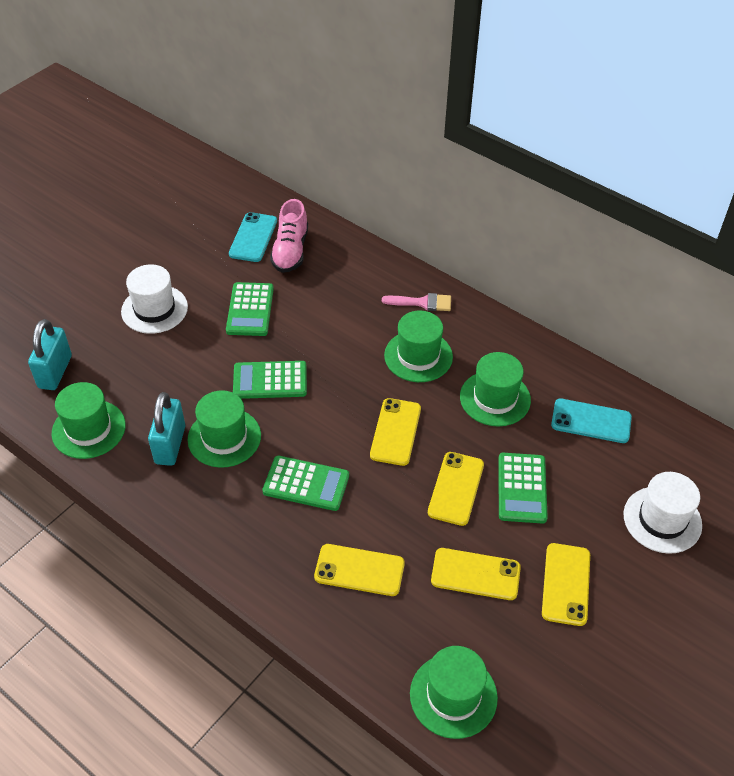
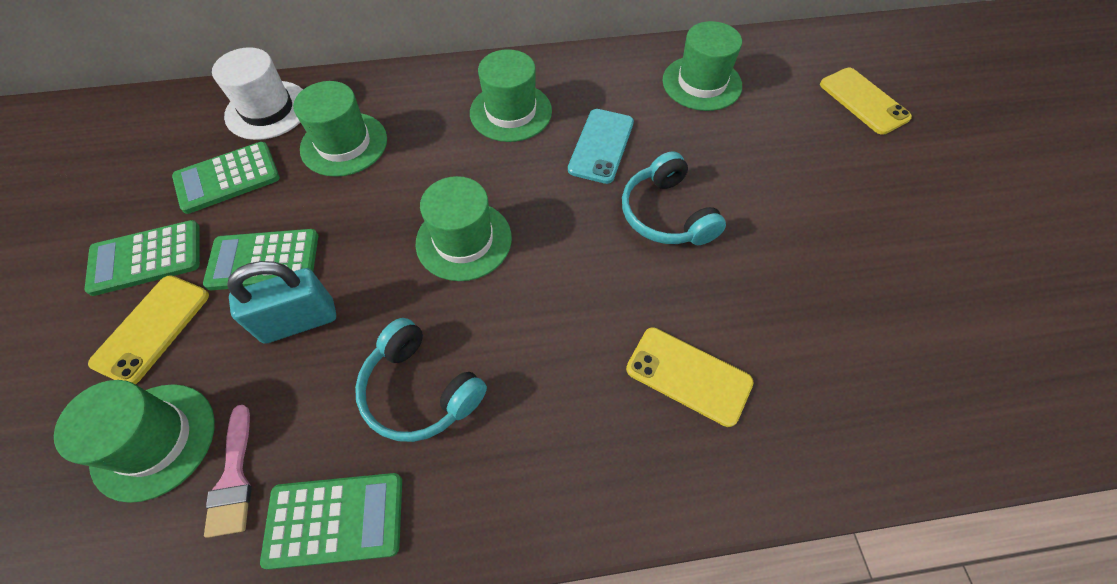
pink shoe: [270,199,308,273] = 1 -> none = 0
turquoise headphones: none = 0 -> [355,318,487,442] [622,151,726,245] = 2
turquoise padlock: [28,319,72,390] [148,392,185,466] = 2 -> [227,261,336,344] = 1
turquoise phone: [229,212,277,262] [551,398,632,443] = 2 -> [568,109,634,184] = 1
white hat: [121,264,188,334] [623,472,702,554] = 2 -> [212,47,303,140] = 1
yellow phone: [314,544,405,596] [370,398,421,466] [428,452,484,526] [431,548,521,600] [542,543,590,626] = 5 -> [88,275,209,384] [626,327,754,427] [820,68,912,135] = 3

